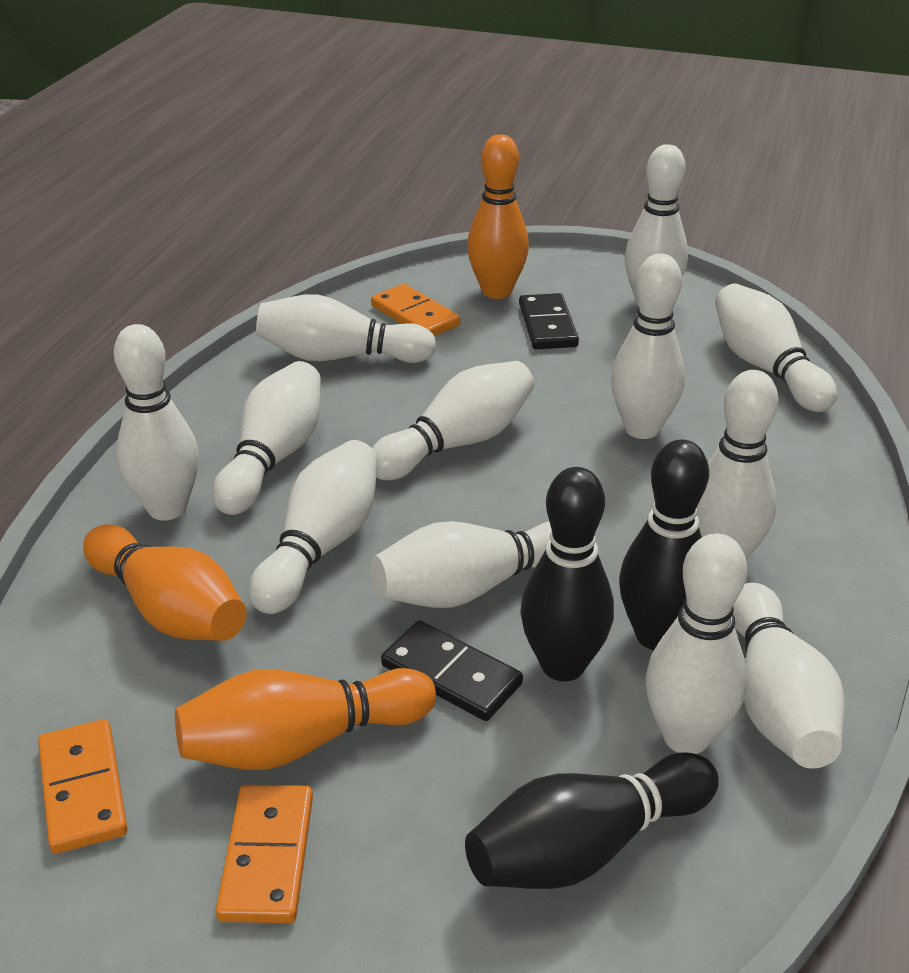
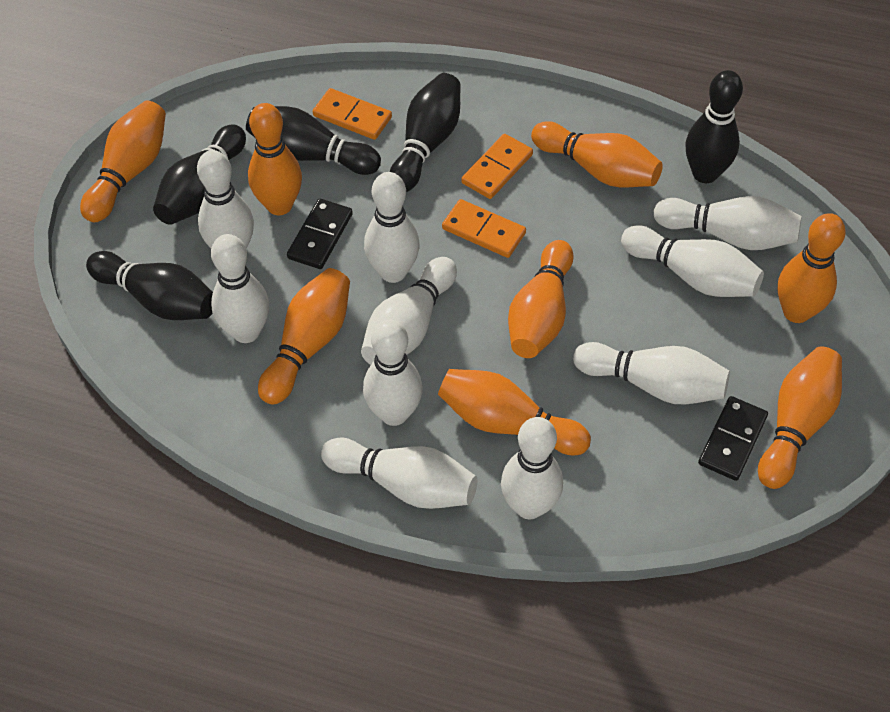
black bowling pin: [465,752,719,889] [520,467,614,681] [619,439,709,650] = 3 -> [86,251,213,320] [153,125,246,225] [246,106,381,175] [390,73,461,192] [685,70,743,183] = 5
orange bowling pin: [83,524,246,641] [175,668,436,770] [467,134,529,299] = 3 -> [80,100,166,222] [248,103,302,215] [258,268,350,405] [438,369,591,456] [508,240,574,358] [531,121,663,187] [758,346,842,489] [778,213,846,323] = 8
white bowling pin: [114,324,199,520] [212,361,321,515] [249,440,378,614] [256,294,436,363] [371,521,552,608] [372,361,534,480] [611,254,685,439] [624,144,688,306] [646,533,747,754] [697,370,778,560] [715,284,837,412] [733,583,845,769] = 12 -> [197,150,254,249] [211,234,269,343] [321,437,477,509] [361,257,457,365] [363,320,423,426] [364,172,420,283] [501,417,563,519] [573,342,730,404] [621,225,764,297] [653,196,802,250] = 10

